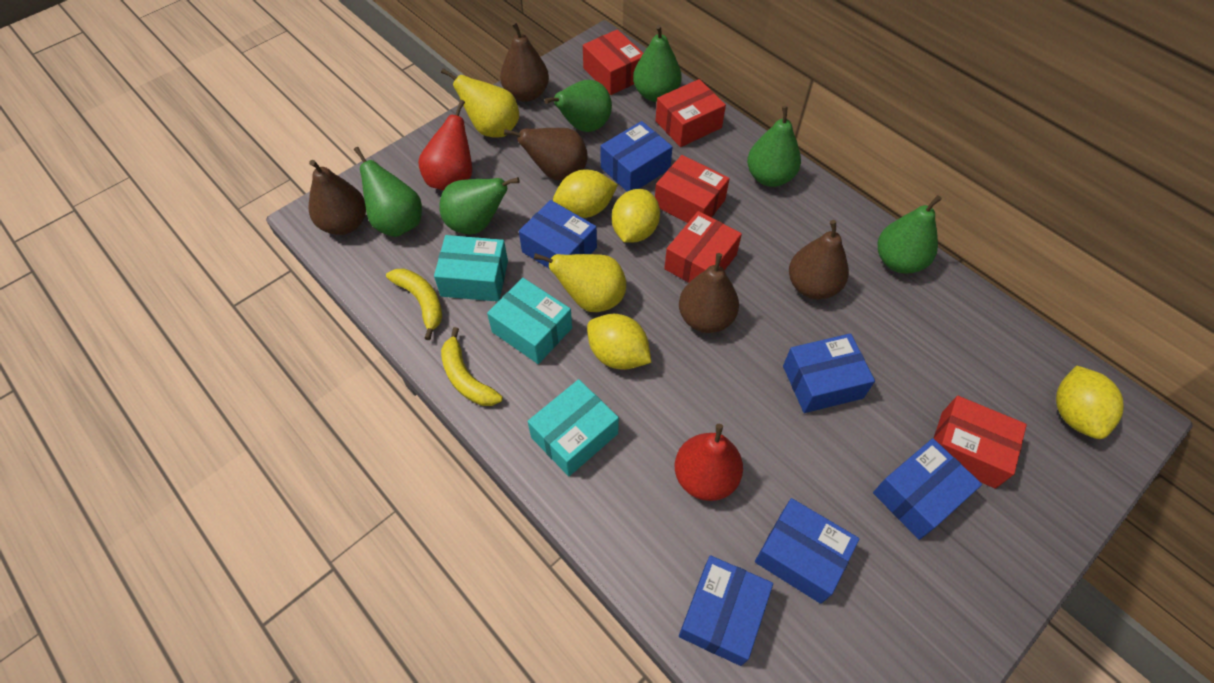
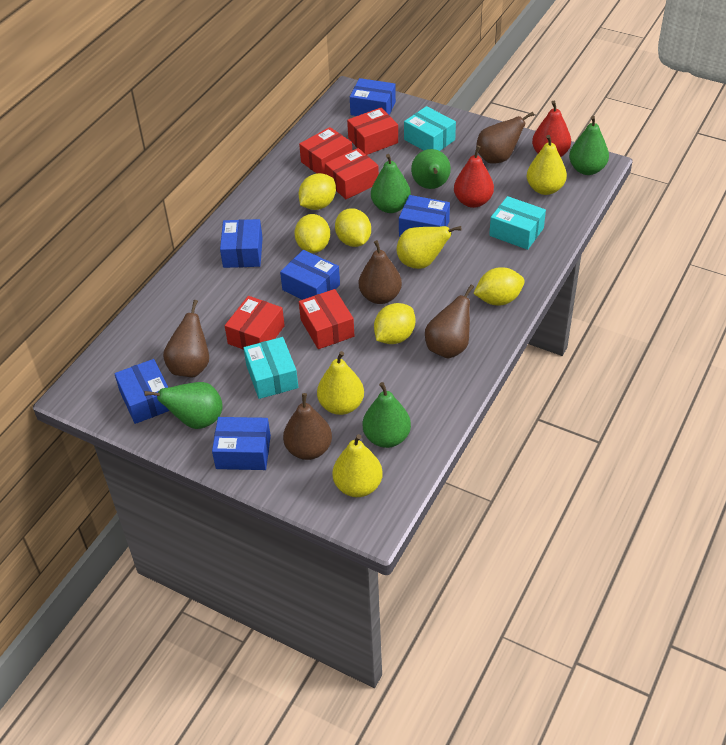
green pear: [354,147,422,237] [439,177,520,234] [544,80,612,132] [633,24,682,102] [747,106,801,187] [878,195,942,274] = 6 -> [145,382,223,429] [363,382,411,448] [371,154,411,213] [411,149,451,189] [569,116,609,175] = 5
yellow banana: [386,269,442,340] [441,327,503,406] = 2 -> none = 0
yellow lemon: [553,169,618,218] [587,314,651,370] [612,189,660,243] [1056,365,1124,439] = 4 -> [294,214,330,253] [299,173,336,210] [335,208,371,247] [374,303,415,344] [473,267,525,306] = 5
yellow pear: [441,68,519,138] [534,253,626,312] = 2 -> [317,351,364,415] [332,434,383,497] [397,226,462,269] [527,135,567,195] = 4

